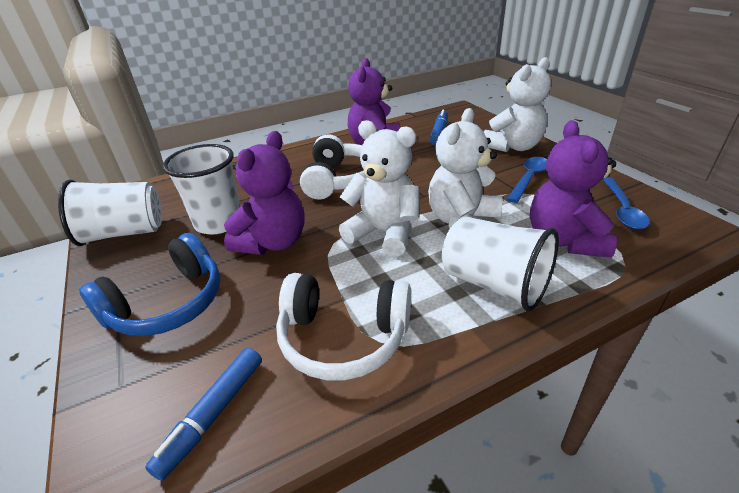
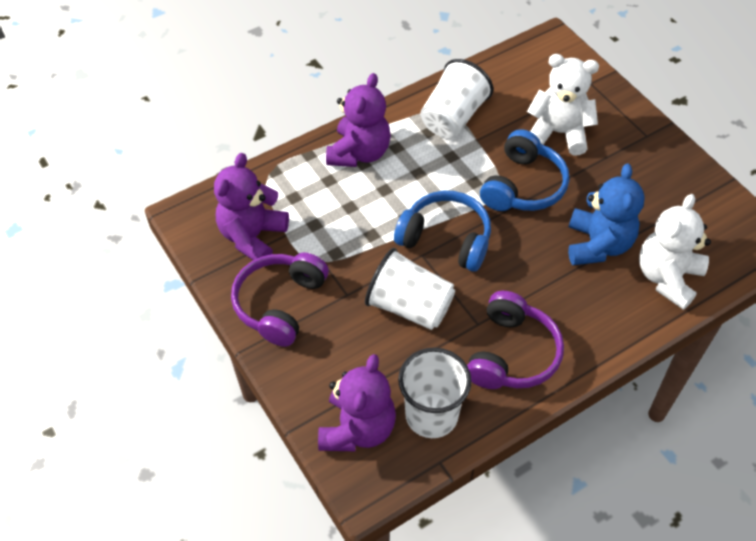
blue headphones: [79,233,221,336] = 1 -> [394,191,491,272] [480,129,569,211] = 2
blue marker: [145,348,262,481] [430,110,448,145] = 2 -> none = 0
blue spoon: [507,157,547,203] [603,177,650,230] = 2 -> none = 0
blue teddy bear: none = 0 -> [568,164,645,265] = 1
purple headphones: none = 0 -> [231,252,329,347] [467,291,564,389] = 2
white headphones: [276,273,411,381] [300,134,367,200] = 2 -> none = 0
white teddy bear: [339,120,420,257] [428,108,502,229] [484,57,551,152] = 3 -> [527,54,599,155] [639,194,711,310] = 2

